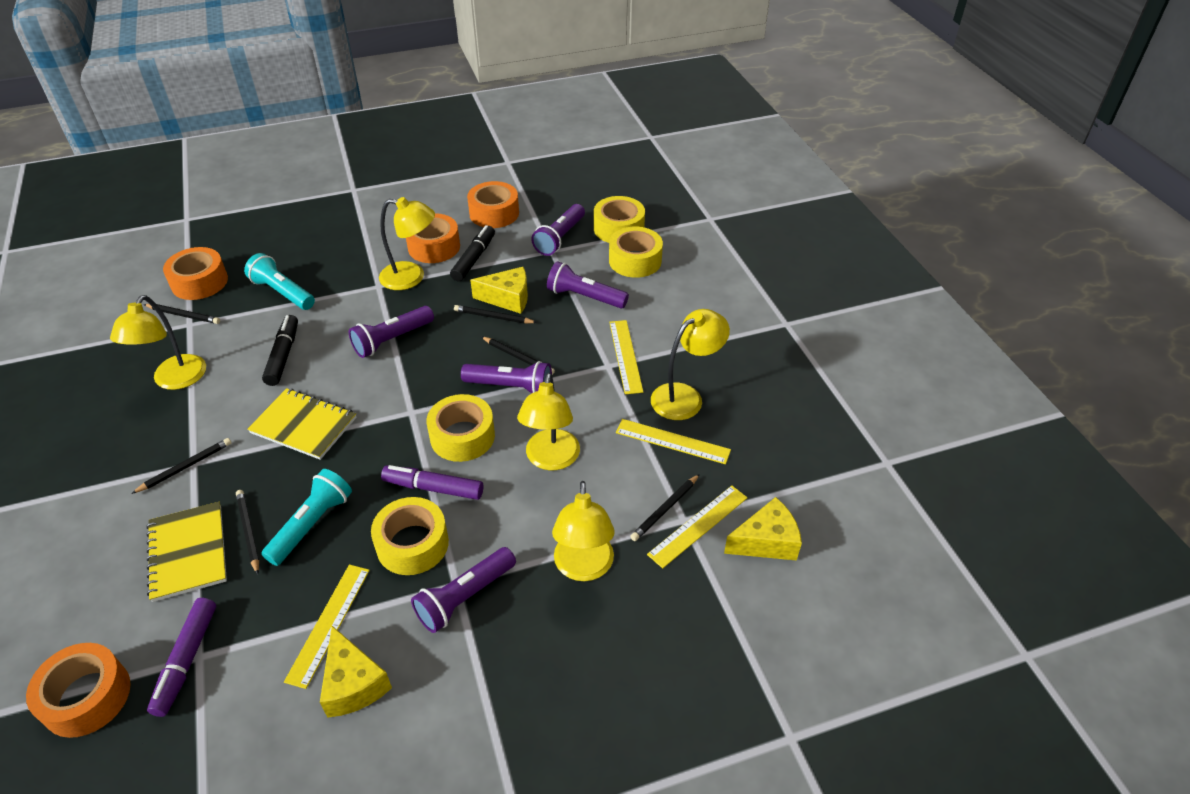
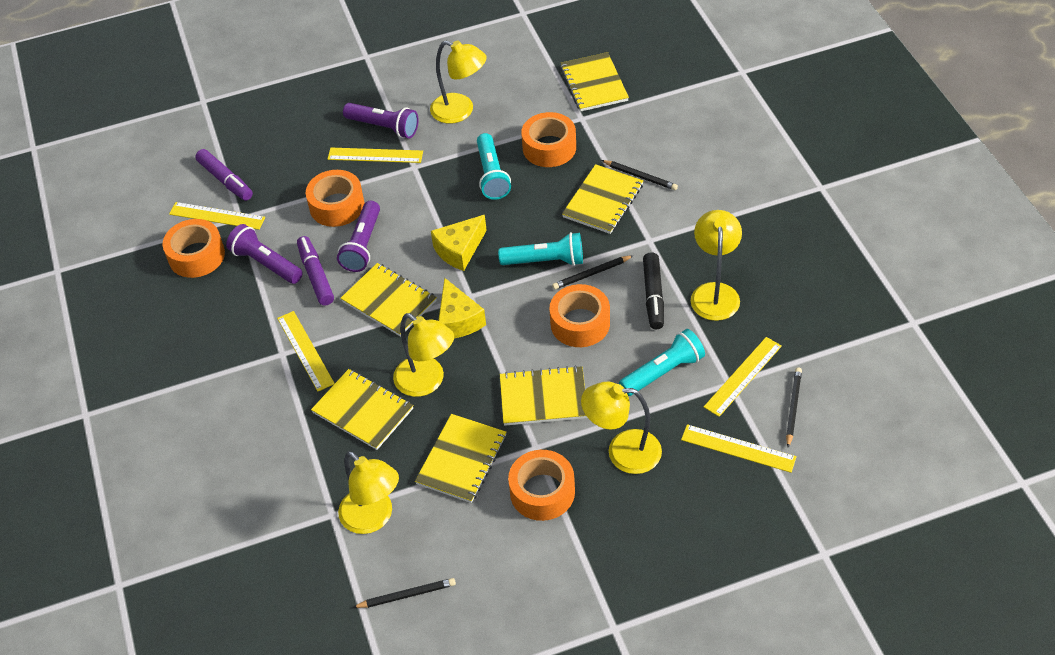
black marker: [262,315,298,386] [450,225,495,281] = 2 -> [643,252,664,329] = 1
black pencil: [131,438,231,494] [143,304,220,324] [236,490,259,575] [454,305,537,324] [481,336,555,375] [630,474,700,541] = 6 -> [352,578,456,608] [552,255,634,290] [601,160,678,190] [786,367,802,448] = 4
orange tape: [26,643,131,738] [163,247,228,300] [406,213,460,263] [467,181,519,228] = 4 -> [162,219,225,278] [306,170,365,227] [508,450,575,521] [521,112,576,167] [549,284,610,347] = 5
purple flashlight: [349,306,434,358] [411,547,516,633] [461,361,552,393] [531,204,585,256] [547,261,629,309] = 5 -> [226,224,303,284] [337,201,380,272] [343,103,419,139] = 3
turquoise flashlight: [244,253,315,310] [261,469,352,566] = 2 -> [477,133,511,200] [498,232,583,266] [619,329,705,396] = 3
yellow cheese: [320,626,392,718] [470,267,528,314] [724,497,802,561] = 3 -> [431,215,487,271] [438,278,486,338] = 2
yellow notebook: [147,502,227,602] [247,388,357,460] = 2 -> [311,369,414,450] [340,263,437,337] [415,414,507,503] [500,365,588,426] [560,52,629,112] [562,164,644,234] = 6
yellow ruler: [284,564,370,689] [609,320,643,394] [616,419,731,464] [647,485,748,568] = 4 -> [169,202,265,230] [277,311,335,391] [328,148,423,163] [681,424,797,473] [704,337,782,417] = 5
yellow tape: [371,497,449,575] [427,394,495,462] [594,196,645,243] [609,227,663,278] = 4 -> none = 0

